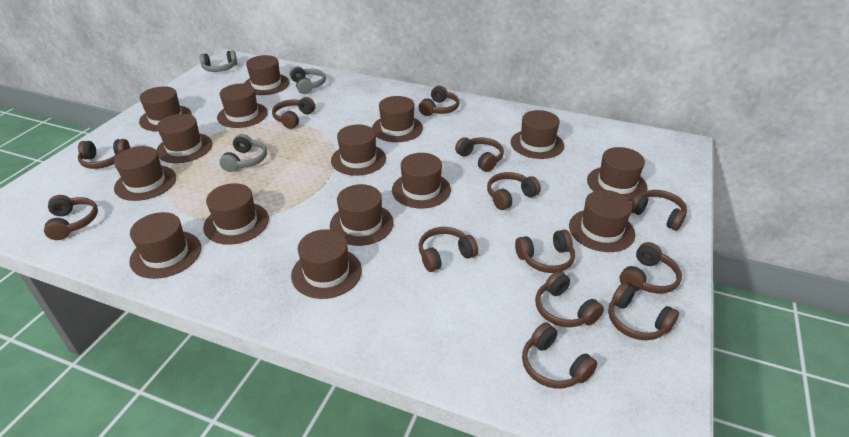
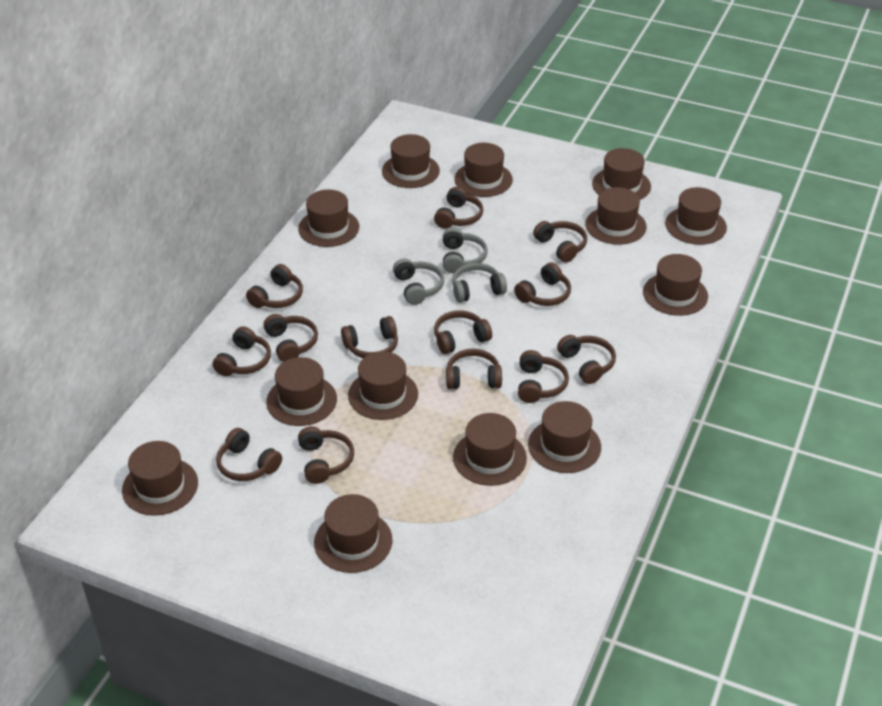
brown hat: [114,146,176,201] [129,212,201,279] [139,86,192,131] [156,114,212,163] [203,183,269,245] [217,84,268,128] [244,55,290,95] [291,229,362,299] [330,184,394,246] [331,124,386,176] [372,96,423,142] [392,153,451,208] [511,110,564,159] [569,190,635,252] [587,147,647,202] = 15 -> [122,441,198,516] [266,357,337,426] [298,190,359,247] [314,494,393,573] [348,352,418,420] [382,134,440,188] [453,413,527,486] [454,143,513,197] [528,401,601,473] [586,187,647,245] [592,148,651,200] [643,254,708,316] [665,187,727,245] = 13

